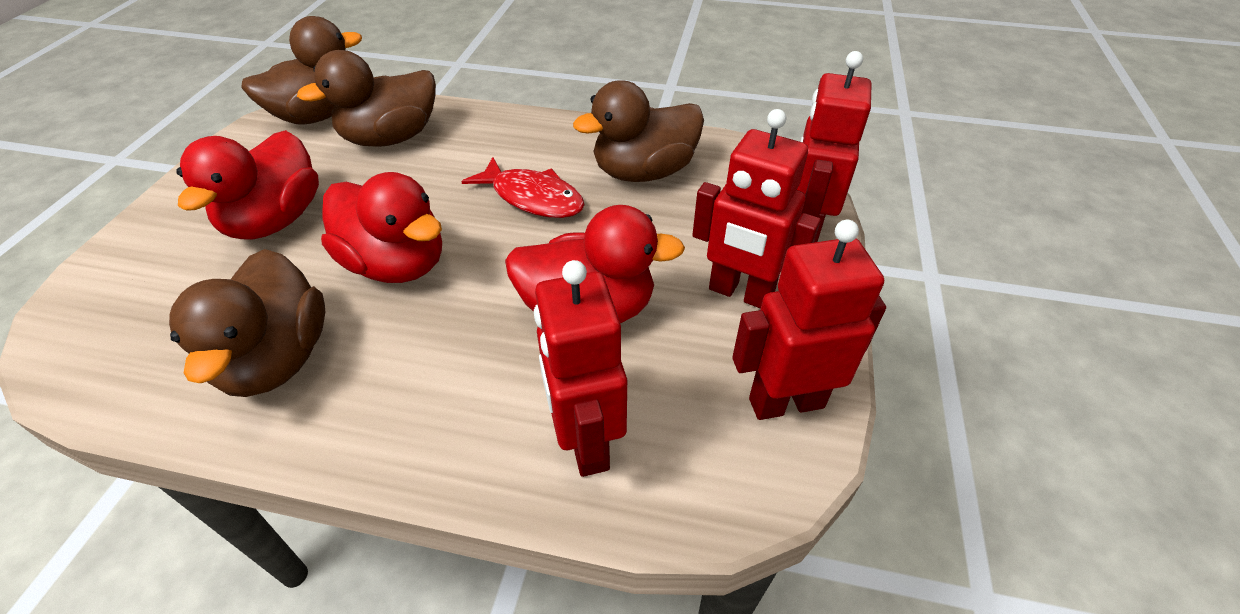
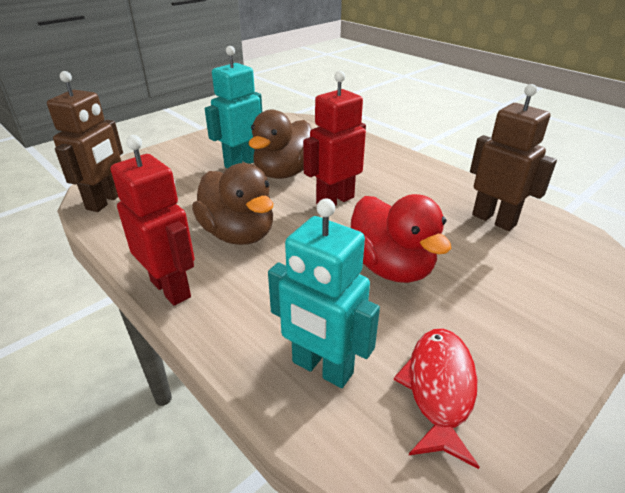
brown duck: [169,249,325,397] [241,16,362,125] [297,50,436,147] [573,80,704,182] = 4 -> [192,163,274,245] [249,110,312,179] = 2
brown robot: none = 0 -> [47,71,123,212] [470,84,557,231] = 2
red duck: [176,130,319,240] [321,172,442,283] [505,205,685,323] = 3 -> [351,194,451,283] = 1
red robot: [534,260,627,477] [692,109,821,309] [732,220,886,420] [797,51,871,242] = 4 -> [111,135,195,306] [303,71,366,206] = 2
turquoise robot: none = 0 -> [205,46,262,169] [268,198,380,388] = 2

